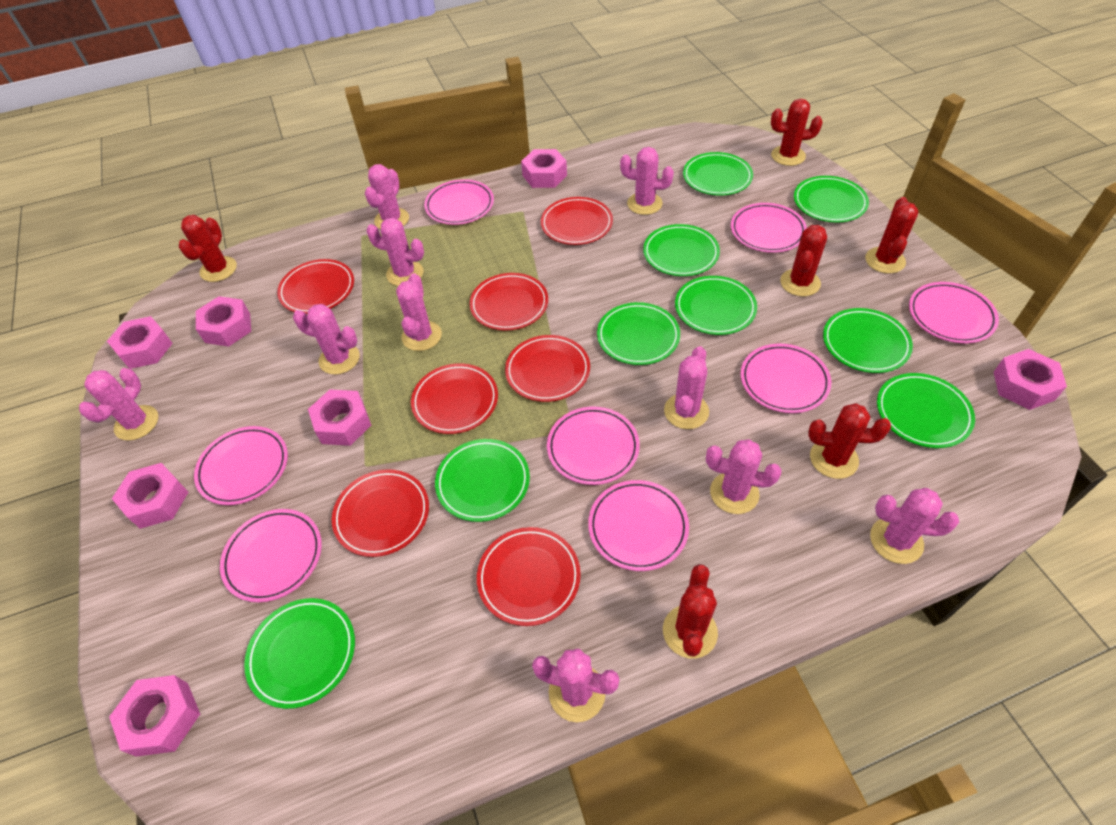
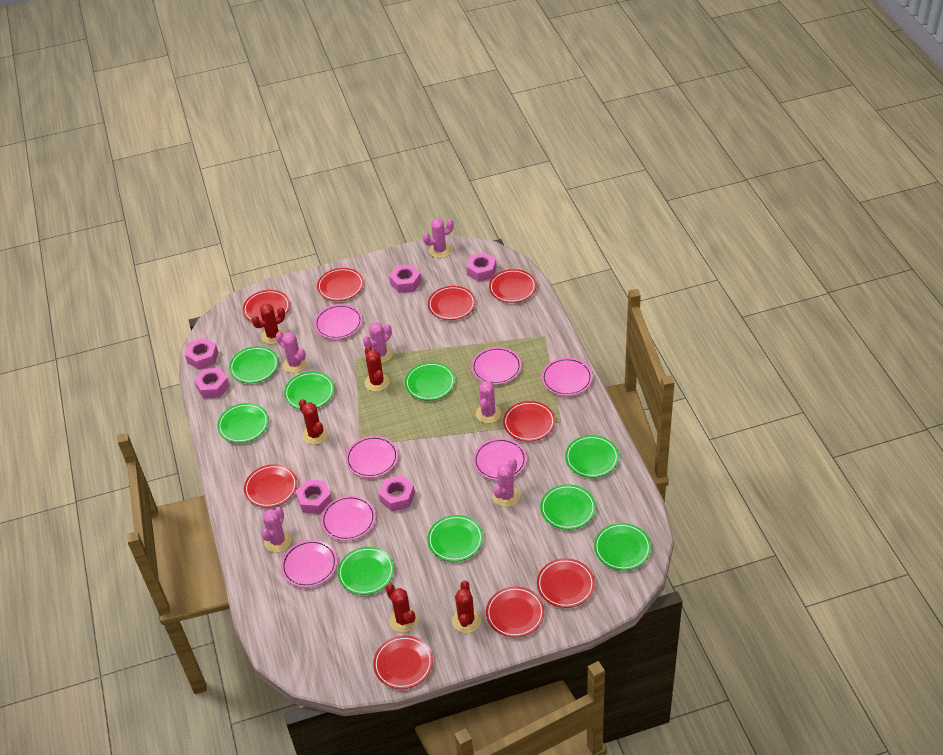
pink cactus: [79,368,158,441] [293,304,360,375] [365,164,409,229] [366,218,424,286] [396,273,442,351] [532,648,619,722] [620,147,674,215] [664,346,709,429] [706,439,782,514] [870,488,959,564] = 10 -> [261,507,292,553] [276,332,307,373] [363,322,393,363] [423,218,454,258] [476,380,501,423] [493,458,520,507] = 6
pink nut: [107,316,173,369] [109,675,200,757] [112,463,188,529] [196,296,251,347] [308,389,371,446] [521,149,567,188] [994,349,1067,410] = 7 -> [185,338,218,370] [194,368,229,399] [295,480,332,514] [378,475,415,512] [389,264,421,293] [466,252,496,282] = 6
pink plate: [194,426,288,505] [220,509,322,602] [424,179,494,225] [547,407,640,485] [588,480,689,571] [731,203,807,253] [741,344,831,413] [909,282,999,343] = 8 -> [281,540,337,587] [314,304,362,339] [321,495,376,541] [346,436,398,478] [471,347,522,385] [473,438,527,480] [542,358,593,396] = 7
red cactus: [179,215,237,282] [663,564,718,659] [771,99,823,166] [780,225,827,296] [808,403,891,479] [865,197,918,274] = 6 -> [252,303,285,344] [299,399,328,445] [365,346,390,392] [386,583,418,633] [452,581,481,633] = 5
red plate: [277,259,354,314] [332,469,429,557] [411,363,498,434] [469,273,548,331] [477,527,581,626] [505,335,590,402] [541,197,613,245] = 7 -> [243,290,290,322] [244,464,297,508] [317,268,364,301] [373,636,433,689] [428,286,476,320] [486,586,545,638] [489,269,536,303] [503,401,555,441] [537,558,595,608] = 9

